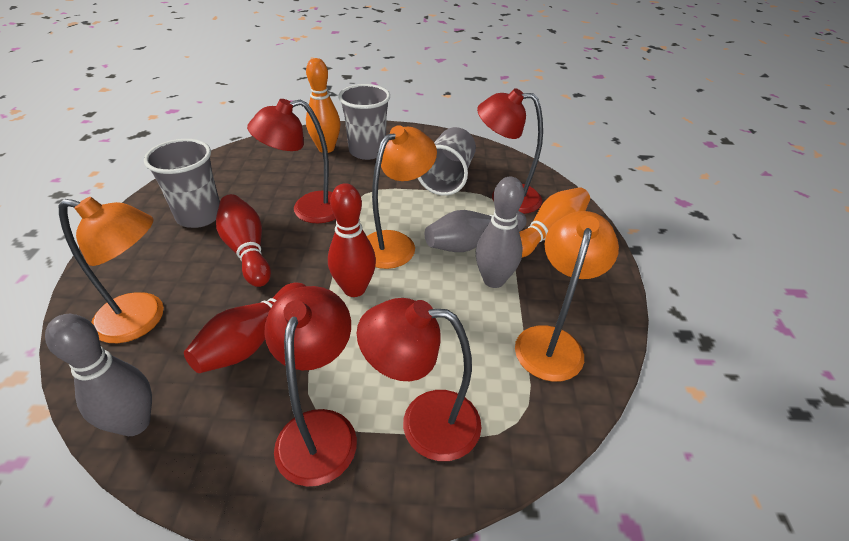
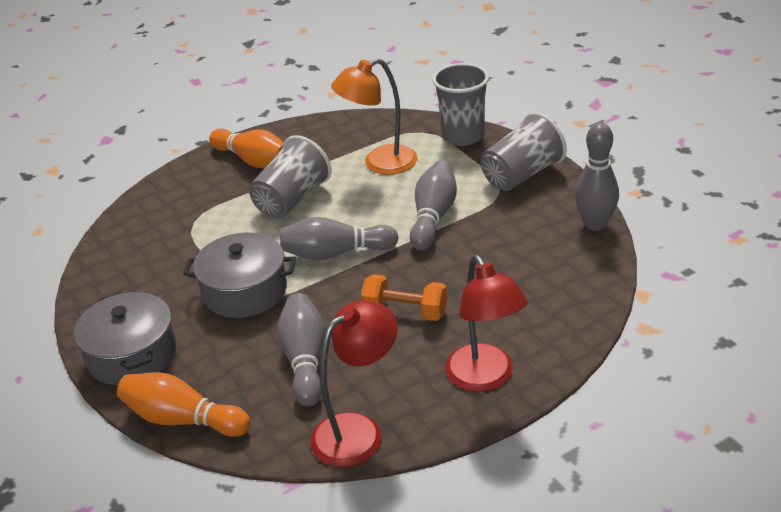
grey bowling pin: [45,314,152,436] [425,210,527,252] [475,177,524,288] = 3 -> [277,293,325,407] [280,217,399,260] [410,161,457,250] [575,123,619,231] = 4
grey pot: none = 0 -> [74,292,176,385] [183,232,296,318] = 2
orange dumbbell: none = 0 -> [361,274,447,321] = 1
orange lamp: [59,197,164,343] [367,125,437,269] [515,211,619,382] = 3 -> [331,58,417,175] = 1
red bowling pin: [184,283,306,373] [216,194,271,287] [328,183,376,297] = 3 -> none = 0
red lamp: [247,99,336,223] [264,286,357,487] [357,298,481,461] [477,88,543,214] = 4 -> [310,300,398,467] [445,255,528,392] = 2

